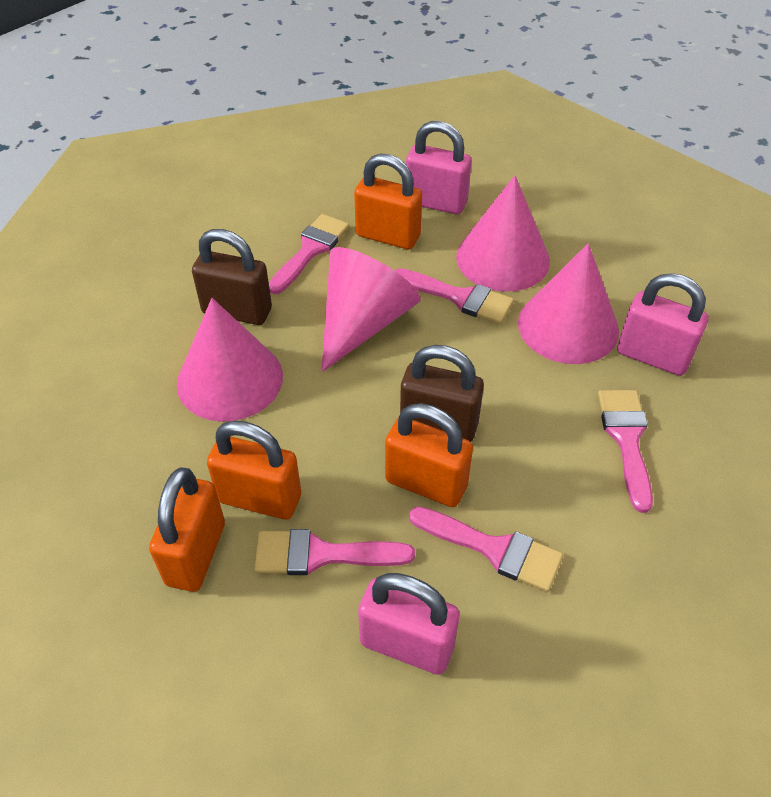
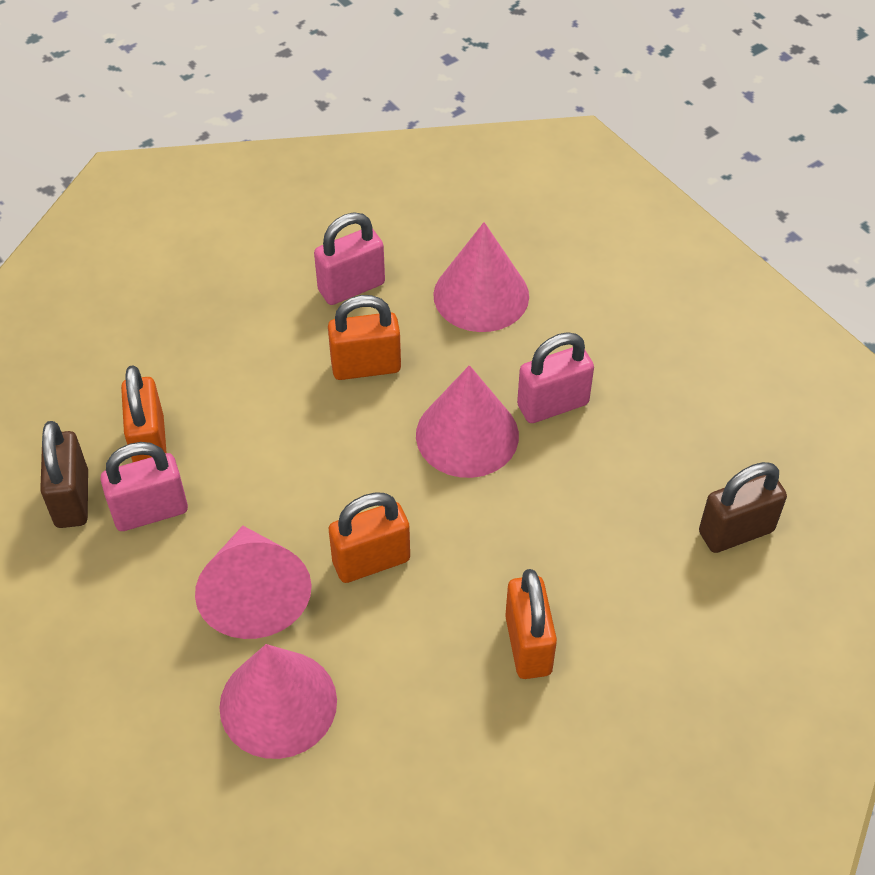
pink brush: [254,529,415,575] [269,214,350,294] [395,268,514,324] [409,507,563,592] [598,390,653,513] = 5 -> none = 0

